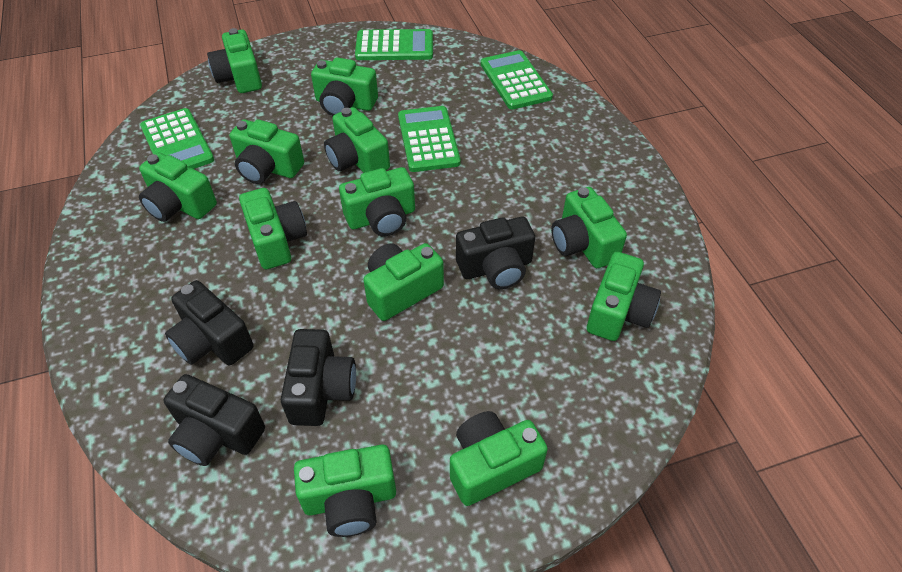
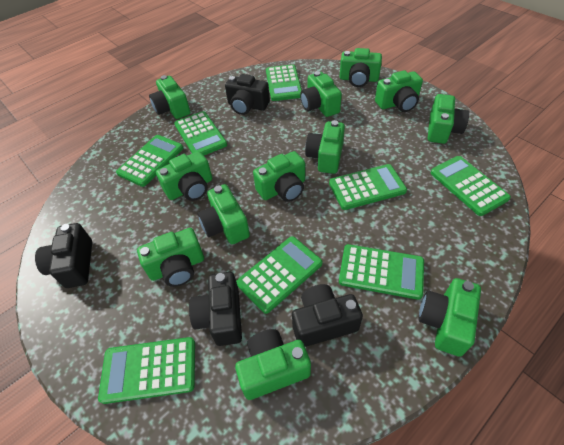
green calculator: [140,108,214,169] [355,29,433,60] [398,106,461,172] [481,50,553,110] = 4 -> [98,337,195,404] [116,135,183,187] [174,111,227,155] [236,236,322,314] [266,64,302,101] [329,164,407,210] [339,244,424,300] [431,156,511,216] = 8

